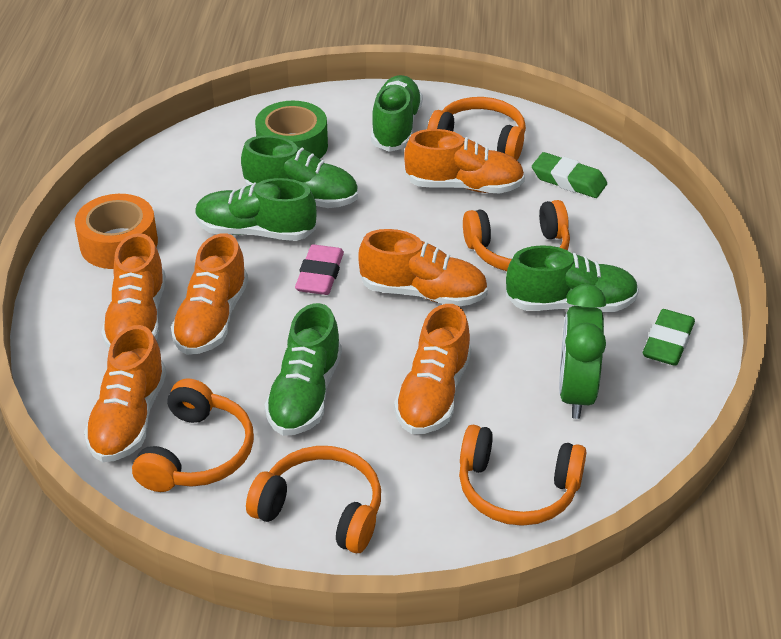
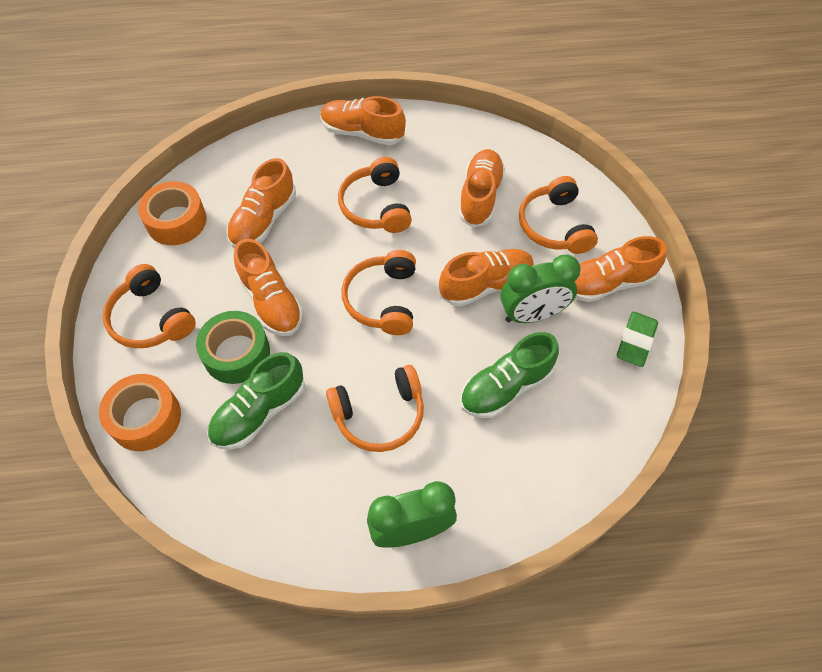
green clock: [559,284,606,419] = 1 -> [367,481,457,548] [501,255,581,323] = 2
green eraser: [532,152,607,198] [643,309,695,366] = 2 -> [617,312,658,367] = 1
green shoe: [195,178,317,241] [241,135,358,208] [265,303,342,436] [371,75,423,152] [506,245,639,312] = 5 -> [207,352,305,450] [460,332,559,418] = 2
orange tape: [75,194,158,269] = 1 -> [99,374,181,451] [138,181,207,245] = 2
pink eraser: [295,244,344,295] = 1 -> none = 0

